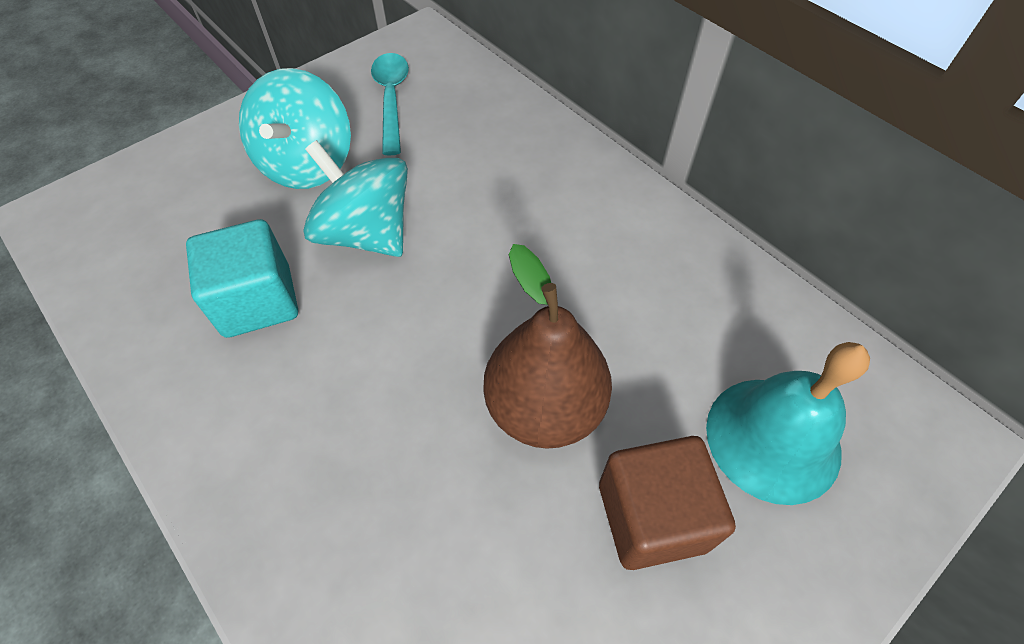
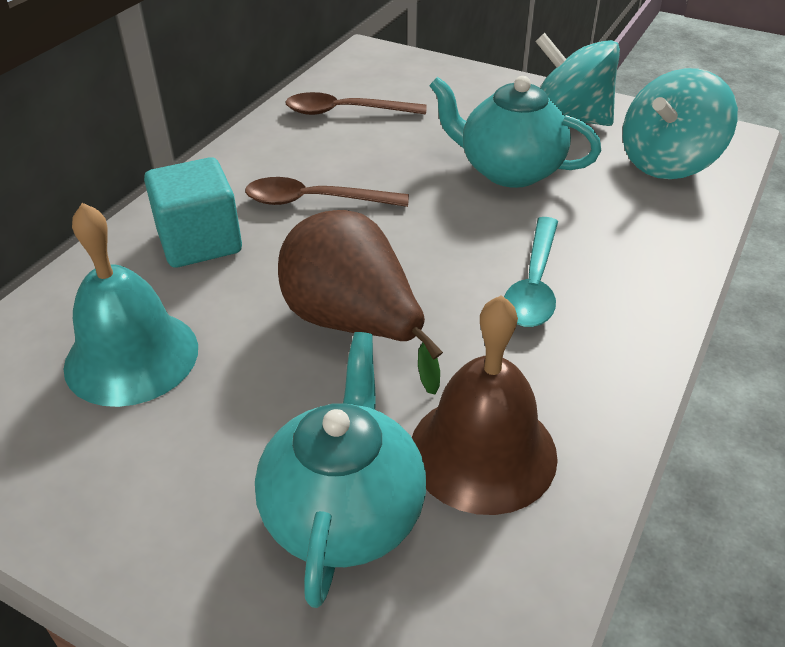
brown bell: none = 0 -> [412,295,558,515] = 1
brown cube: [599,436,736,570] = 1 -> none = 0
brown spoon: none = 0 -> [245,177,409,207] [285,92,426,115] = 2
turquoise teapot: none = 0 -> [255,332,426,608] [429,76,601,188] = 2

